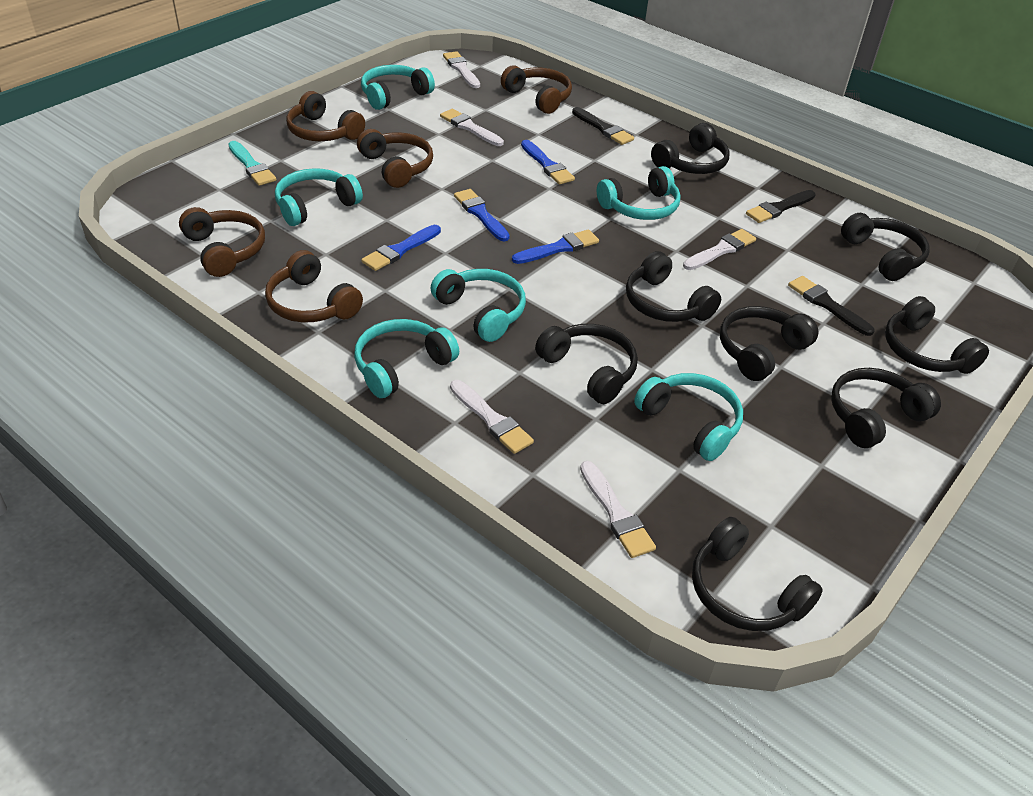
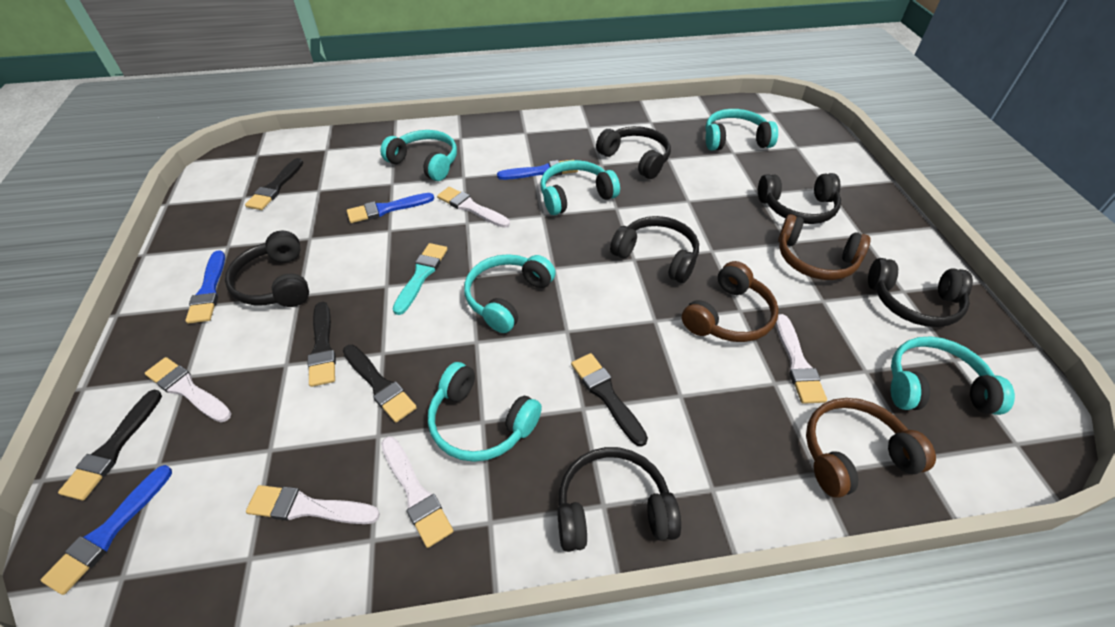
black brush: [572,107,634,145] [746,190,815,223] [788,276,874,336] = 3 -> [58,390,162,500] [245,158,303,210] [308,302,336,387] [343,345,417,423] [571,353,648,447] = 5
black headphones: [535,324,638,404] [626,251,721,322] [651,123,730,174] [692,517,823,631] [720,306,818,381] [831,368,941,448] [841,213,930,281] [885,296,989,374] = 8 -> [225,231,309,307] [557,447,681,552] [596,126,671,179] [610,216,699,283] [758,173,841,224] [868,258,973,327] = 6
brown headphones: [179,207,265,277] [265,250,363,323] [286,91,365,141] [357,129,433,188] [501,65,572,114] = 5 -> [682,261,779,342] [778,214,870,280] [806,398,936,498] = 3

